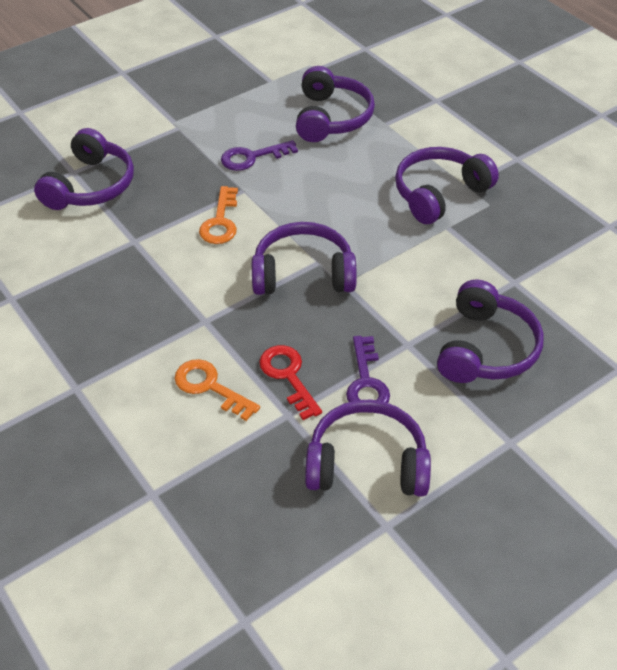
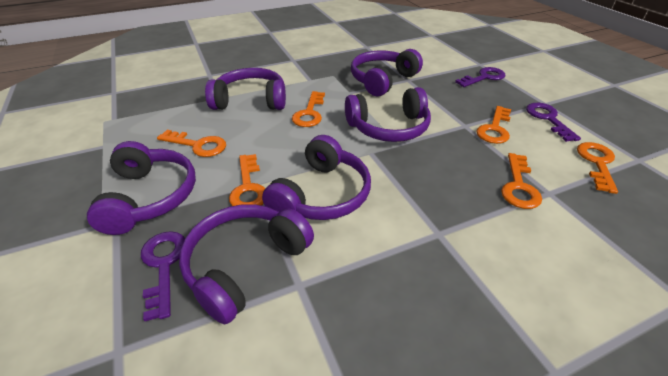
orange key: [174,359,260,421] [199,186,238,244] = 2 -> [157,130,226,157] [229,154,265,206] [292,91,325,127] [476,106,511,144] [501,153,542,209] [577,142,618,194] = 6
purple key: [221,140,298,171] [346,336,390,413] = 2 -> [141,231,185,321] [455,67,506,87] [526,103,581,142] = 3
red key: [259,345,322,420] = 1 -> none = 0

